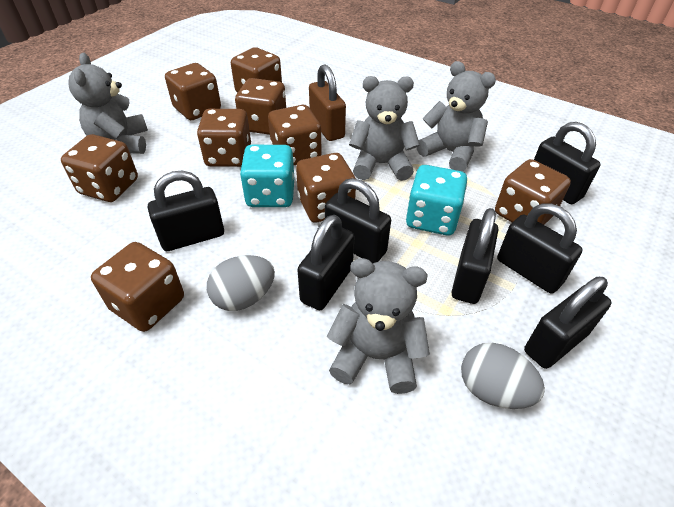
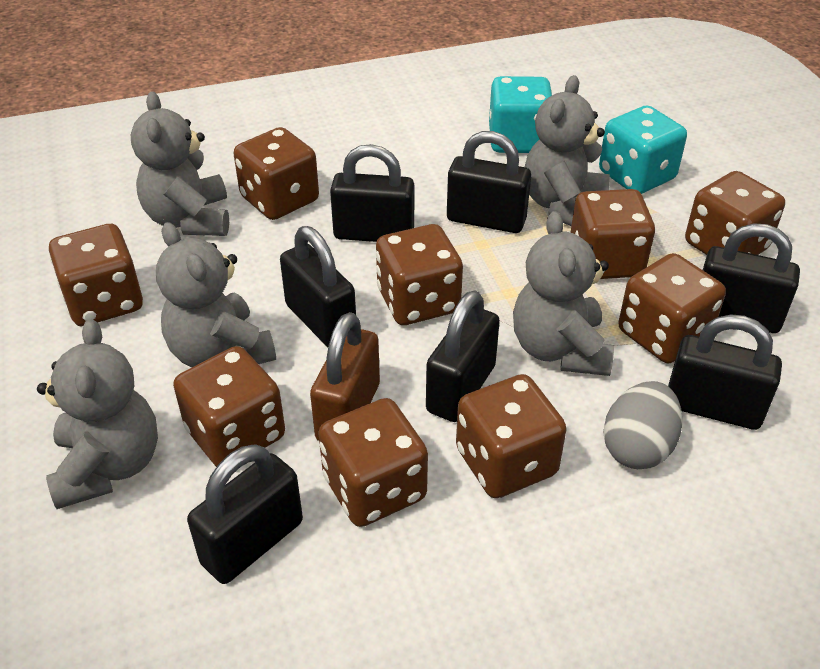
grey egg: [207,255,275,311] [461,343,545,409] = 2 -> [603,381,683,469] = 1
grey teddy bear: [68,53,148,154] [327,258,430,394] [349,76,420,181] [417,61,496,171] = 4 -> [37,319,158,509] [131,91,229,236] [156,222,276,367] [513,211,614,376] [525,75,610,226] = 5

